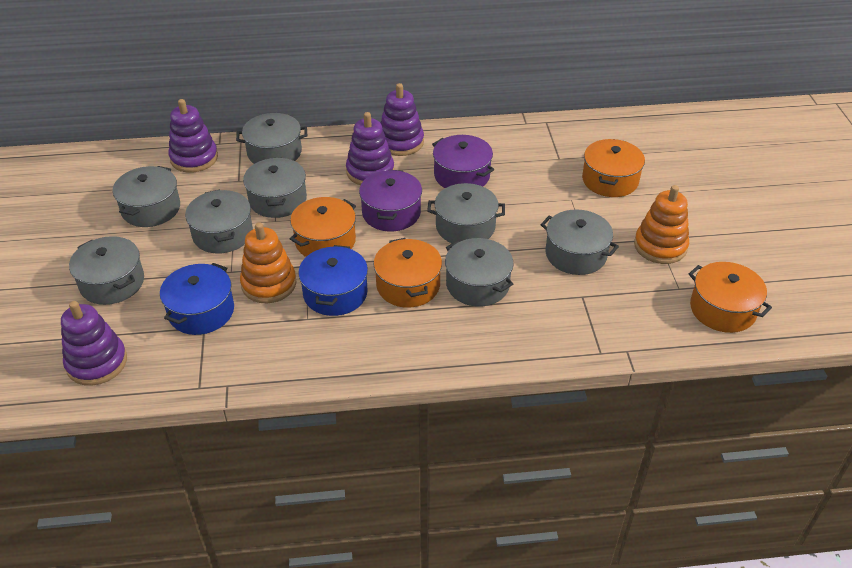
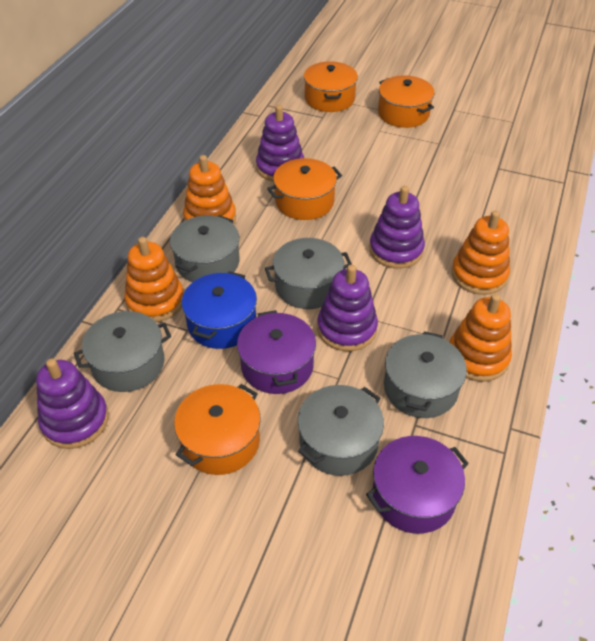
blue pot: [160,263,234,335] [298,245,368,316] = 2 -> [182,271,257,349] = 1
grey pot: [69,236,144,305] [113,166,180,227] [185,189,253,254] [236,113,307,164] [243,157,307,218] [427,183,505,243] [445,238,514,306] [541,209,619,275] = 8 -> [74,311,171,392] [170,215,240,282] [265,238,352,309] [298,385,384,476] [384,331,467,418] = 5
orange stacking toy: [240,222,296,303] [634,185,689,264] = 2 -> [124,237,184,322] [183,155,236,225] [449,294,512,382] [451,211,510,295] = 4

